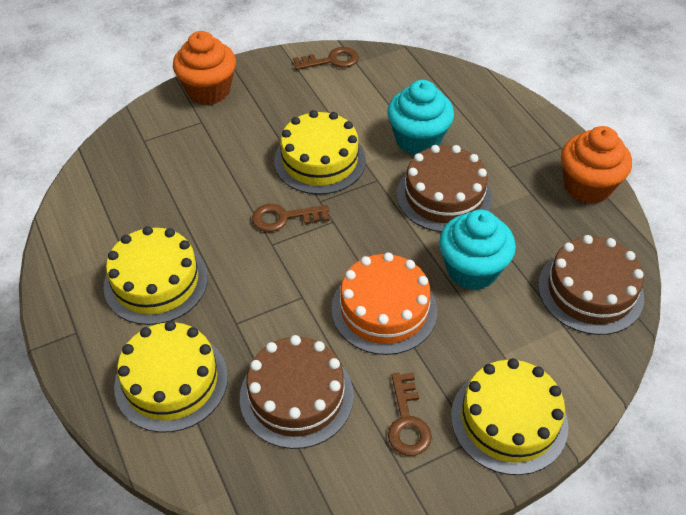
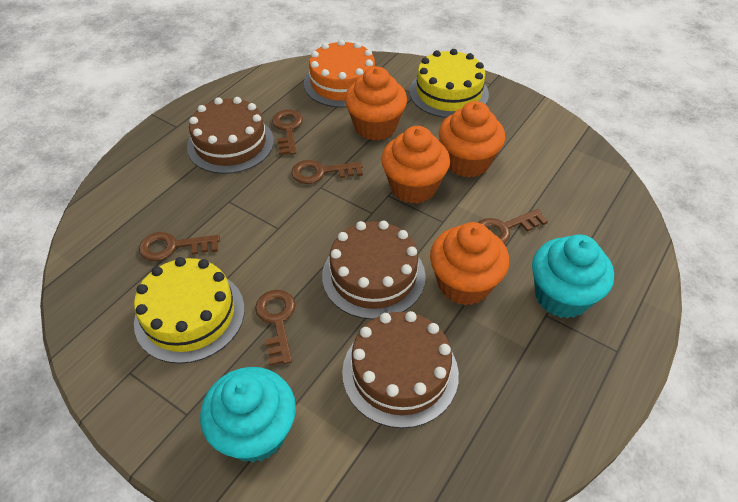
brown key: [252,204,329,232] [293,47,359,70] [388,373,432,456] = 3 -> [139,232,220,261] [255,290,295,366] [272,110,303,155] [291,160,363,184] [478,209,548,244] = 5
orange cupcake: [173,31,236,105] [561,126,632,204] = 2 -> [345,66,407,141] [381,126,450,204] [430,222,509,305] [439,101,505,178] = 4
yellow cake: [104,226,208,325] [114,321,228,432] [274,110,366,195] [451,358,568,475] = 4 -> [134,257,245,364] [409,49,489,118] = 2

